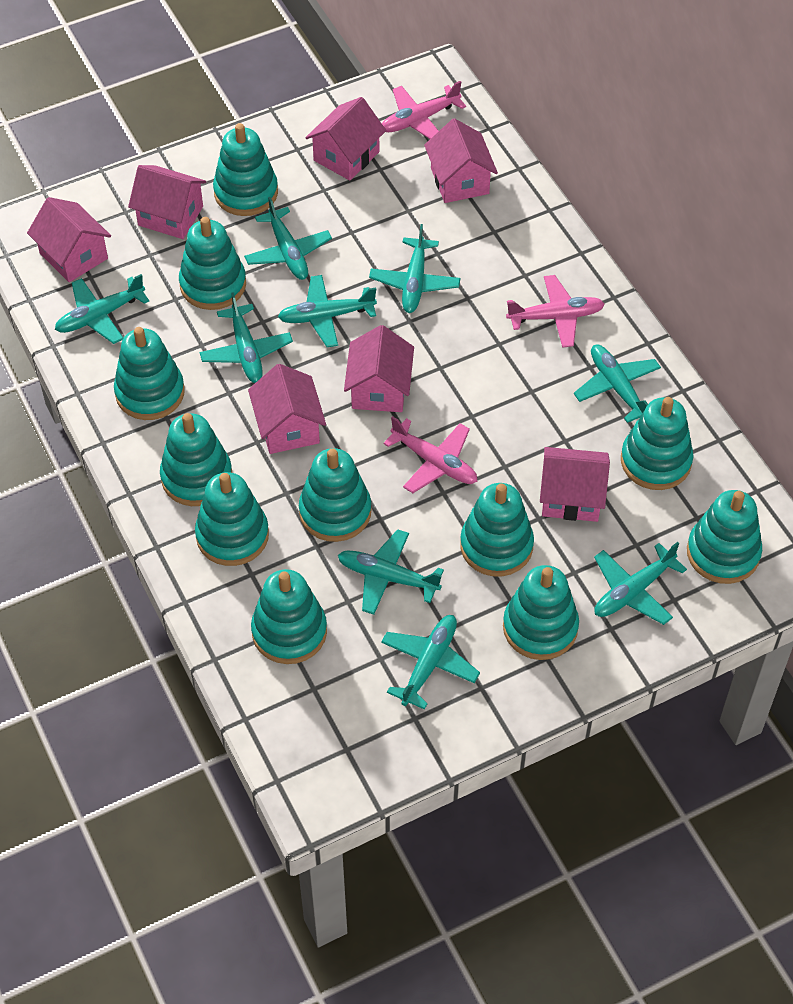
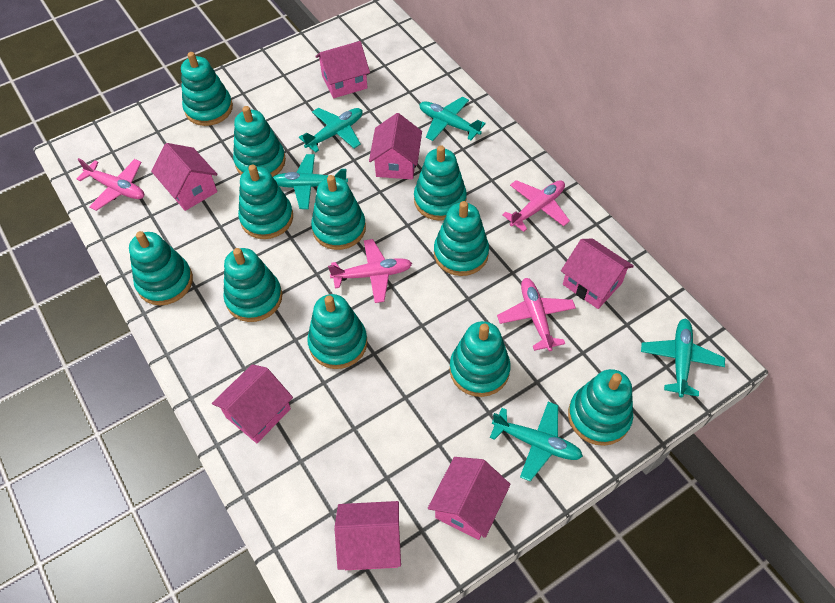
pink plane: [382,81,466,139] [383,416,477,493] [506,275,605,348] = 3 -> [77,158,144,211] [328,239,412,303] [497,278,576,351] [502,180,570,232] = 4
turquoise plane: [55,274,149,344] [199,292,293,383] [244,197,332,280] [278,275,377,347] [338,529,444,615] [369,224,460,313] [381,615,480,710] [574,345,661,423] [594,542,687,625] = 9 -> [273,154,348,209] [299,108,363,153] [419,97,486,141] [490,402,583,481] [641,319,725,397] = 5

